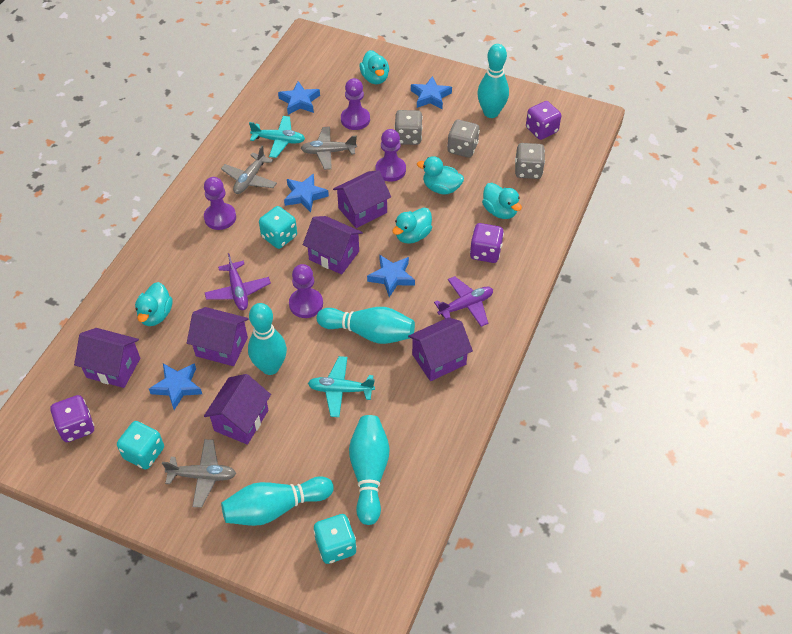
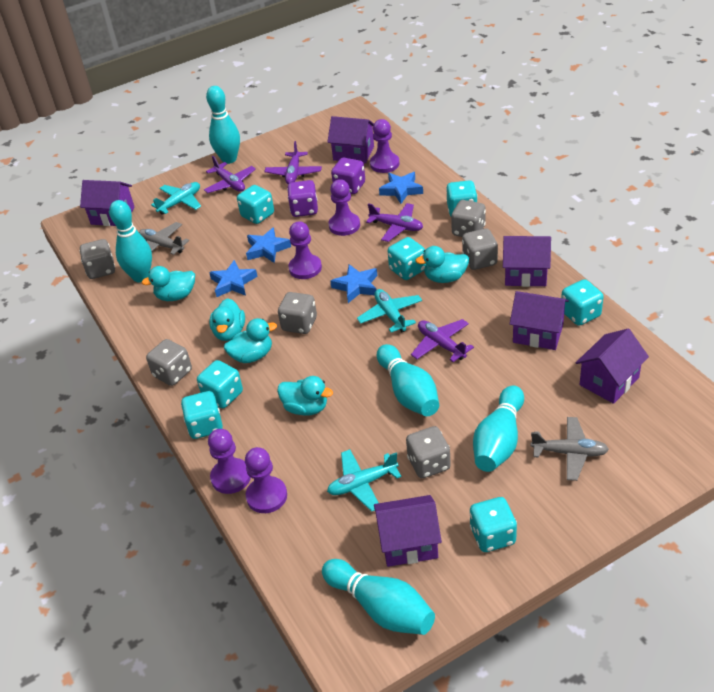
blue star: [149,363,202,410] [278,81,320,115] [284,174,329,213] [367,255,415,297] [411,76,452,109] = 5 -> [209,260,258,297] [246,227,291,263] [330,264,377,303] [379,172,423,204] = 4
grey dice: [394,110,423,145] [447,120,480,158] [515,143,545,179] = 3 -> [80,239,115,279] [146,339,192,386] [278,292,317,334] [406,426,451,478] [451,200,486,237] [462,228,498,270] = 6
grey plane: [162,439,236,508] [221,146,277,194] [301,127,357,170] = 3 -> [139,222,189,255] [531,417,609,481] = 2
purple dice: [51,395,94,442] [470,223,504,263] [526,101,561,140] = 3 -> [287,180,318,217] [331,158,365,194] = 2
purple pawn: [204,177,236,230] [289,264,323,318] [341,78,370,130] [375,129,406,181] = 4 -> [208,429,251,494] [245,447,287,513] [288,221,322,279] [328,179,360,236] [370,119,399,173] = 5
purple plane: [204,253,271,310] [434,276,493,327] = 2 -> [204,156,256,193] [264,141,322,184] [366,203,423,242] [411,319,474,362] = 4
turquoise dice: [117,421,164,470] [259,206,297,249] [313,514,357,564] = 3 -> [181,391,223,439] [197,360,243,408] [237,185,274,224] [388,237,426,280] [446,180,478,216] [470,497,517,552] [561,279,604,326] = 7
turquoise plane: [249,116,305,158] [308,356,375,417] = 2 -> [151,182,201,215] [327,449,401,512] [357,289,422,332] = 3

